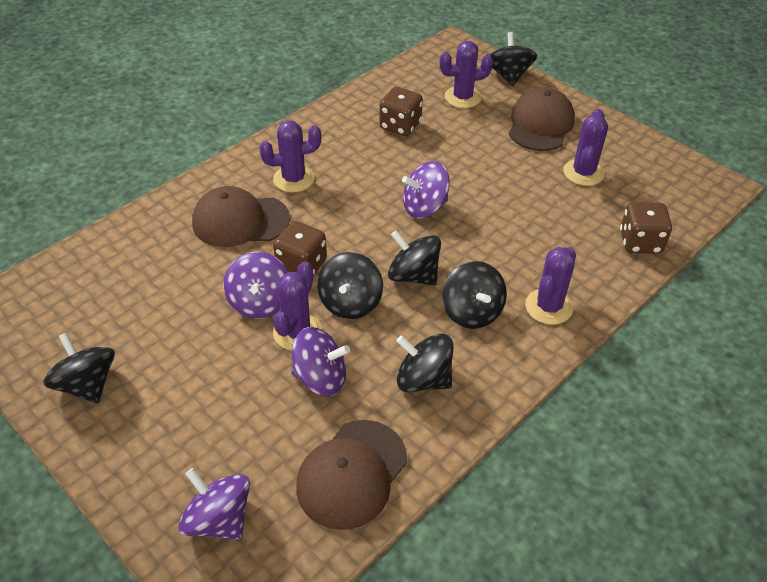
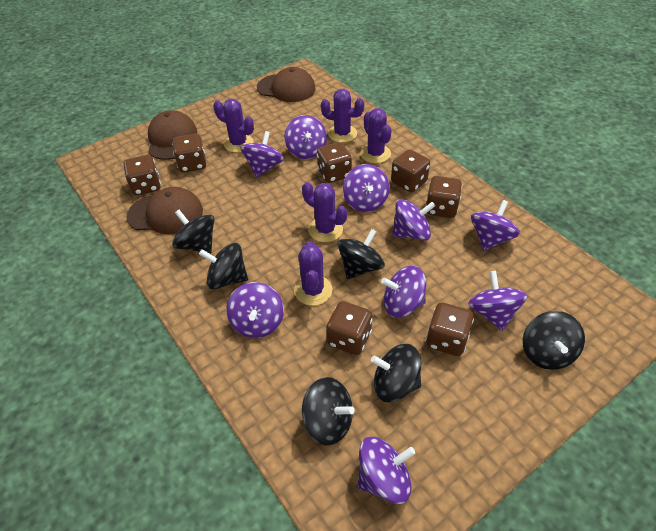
brown dice: [273,221,327,275] [379,87,423,136] [620,202,672,254] = 3 -> [124,155,161,195] [172,134,206,172] [317,142,352,183] [326,301,373,355] [391,149,430,192] [425,176,462,218] [426,302,474,356] = 7
purple spinning top: [179,468,250,540] [223,252,288,319] [291,327,350,396] [402,161,450,218] = 4 -> [226,282,284,338] [241,131,284,177] [284,115,327,159] [343,164,389,212] [357,437,415,504] [381,266,426,318] [392,199,435,241] [468,271,527,331] [471,200,520,251] = 9

